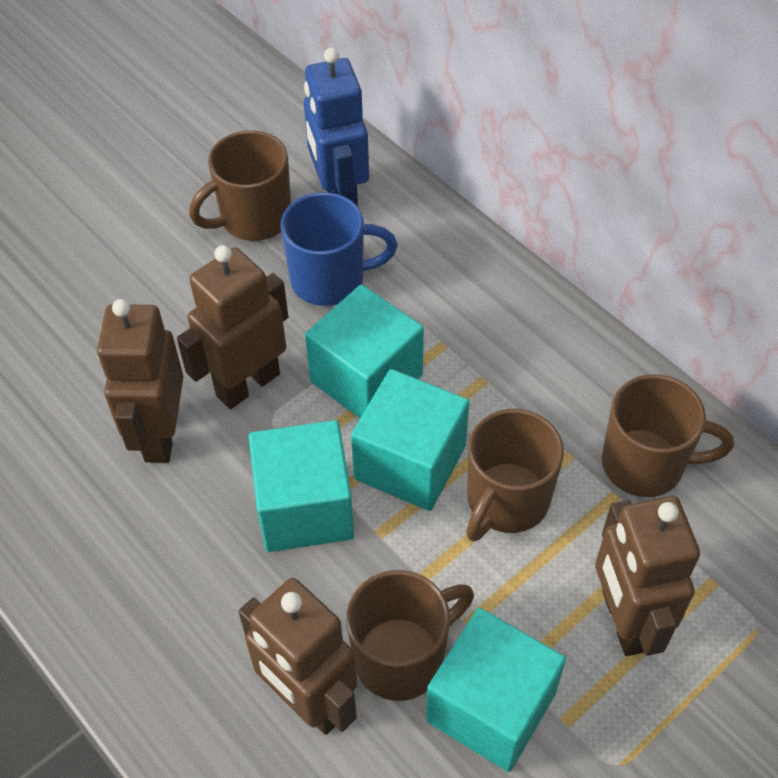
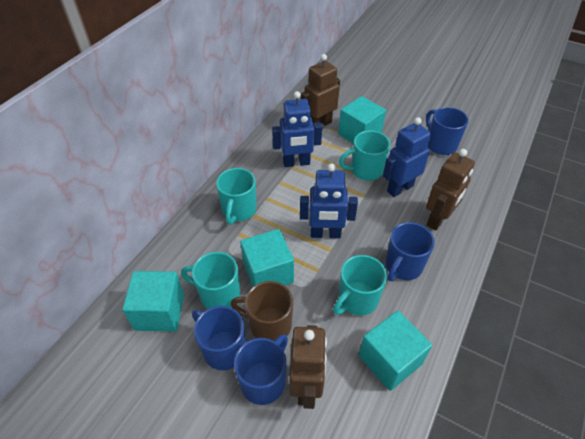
blue mug: [281,192,398,306] = 1 -> [192,306,246,370] [234,334,288,405] [385,222,435,281] [426,107,469,155] = 4
blue robot: [304,48,369,206] = 1 -> [272,91,322,167] [300,164,358,238] [383,117,431,197] = 3
brown mug: [189,130,291,241] [346,570,474,701] [466,409,564,542] [602,374,734,497] = 4 -> [230,281,293,341] = 1
brown robot: [97,299,184,463] [177,245,288,409] [238,578,357,735] [595,496,700,656] = 4 -> [289,325,327,409] [301,54,340,126] [426,149,475,231] = 3
turquoise mug: none = 0 -> [181,252,240,309] [216,168,257,225] [333,255,387,315] [339,130,390,181] = 4

